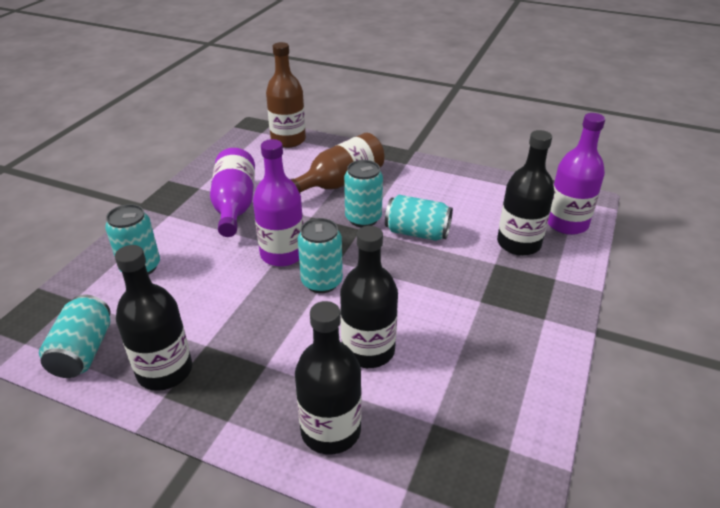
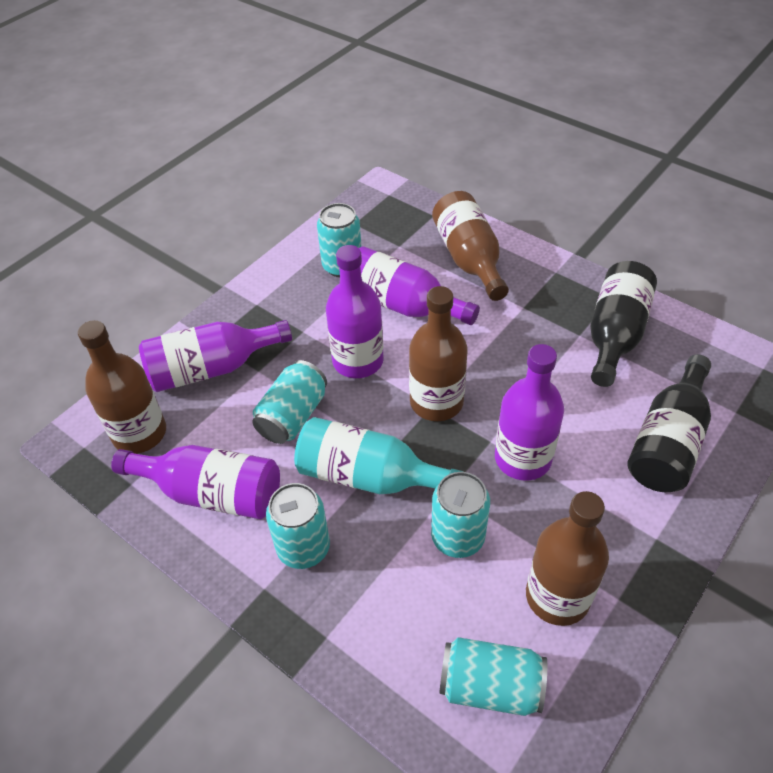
black bottle: [115,245,192,391] [295,301,362,455] [340,226,398,368] [497,130,555,256] = 4 -> [590,261,657,387] [628,354,711,492] = 2
brown bottle: [266,42,306,148] [290,133,385,193] = 2 -> [78,320,166,454] [409,286,468,421] [432,191,509,301] [526,491,609,626] = 4
purple bottle: [210,148,255,237] [253,139,303,267] [548,113,605,235] = 3 -> [111,445,280,519] [139,320,292,392] [326,245,384,378] [359,247,480,325] [495,344,564,481] = 5
turquoise bottle: none = 0 -> [294,417,464,494] = 1

